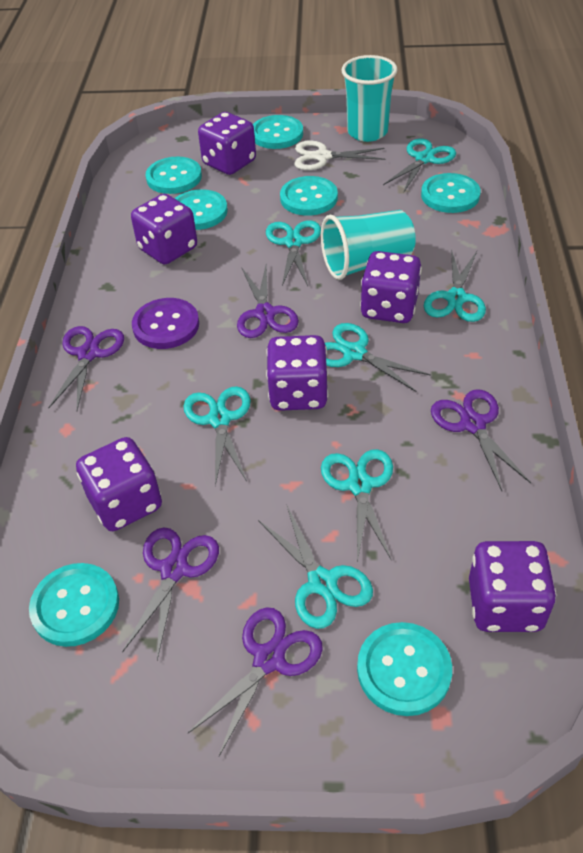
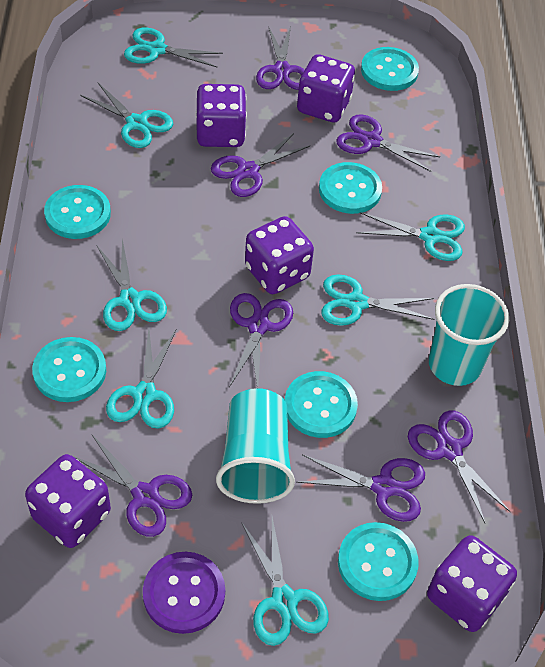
purple dice: [76,437,162,531] [131,194,197,264] [198,112,256,175] [266,335,328,411] [360,251,422,323] [469,541,556,632] = 6 -> [25,454,111,548] [196,84,247,147] [245,216,314,294] [297,54,355,123] [427,535,517,632] = 5
purple scissors: [48,326,124,410] [122,528,219,660] [188,607,323,756] [237,266,299,338] [431,389,531,491] = 5 -> [73,435,192,537] [211,133,310,197] [229,293,293,388] [256,26,305,90] [297,455,425,522] [336,114,440,172] [408,410,511,523] = 7
turquoise button: [29,563,119,647] [145,157,202,194] [174,189,228,230] [253,115,303,149] [280,176,338,216] [357,622,452,716] [421,173,481,213] = 7 -> [32,337,106,402] [44,185,111,239] [285,371,358,438] [319,162,382,214] [338,522,419,601] [361,47,419,91] = 6
white scissors: [294,140,386,170] = 1 -> none = 0

